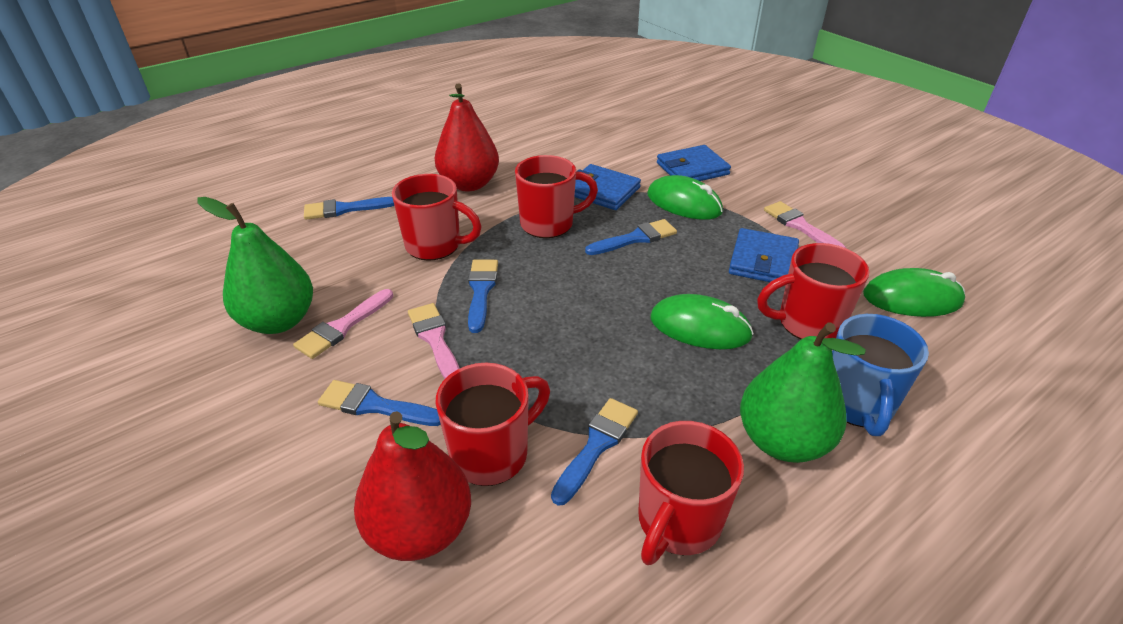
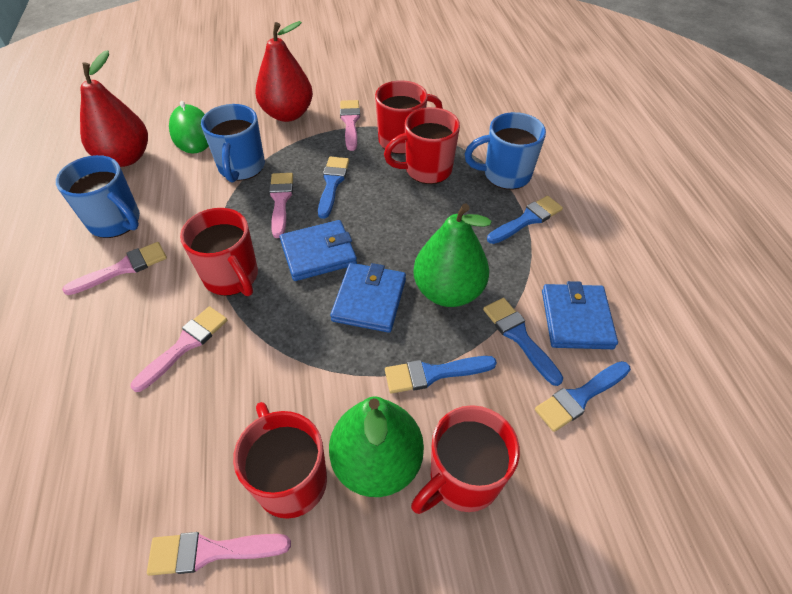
blue mug: [832,314,929,436] = 1 -> [56,155,140,238] [201,104,265,183] [464,112,546,190] = 3
green mouse: [647,175,723,220] [650,294,754,349] [863,268,965,317] = 3 -> [169,101,209,154] = 1
pink brush: [293,289,393,359] [408,303,460,379] [764,201,846,248] = 3 -> [62,242,167,295] [131,306,228,392] [147,532,291,576] [269,173,293,238] [340,100,360,151] = 5

